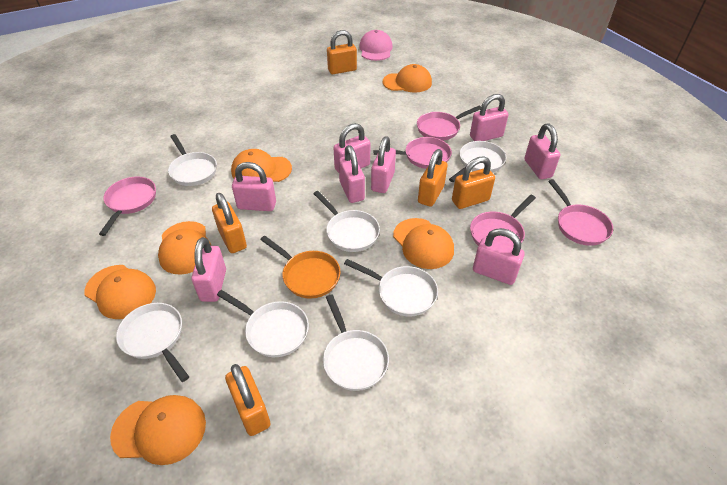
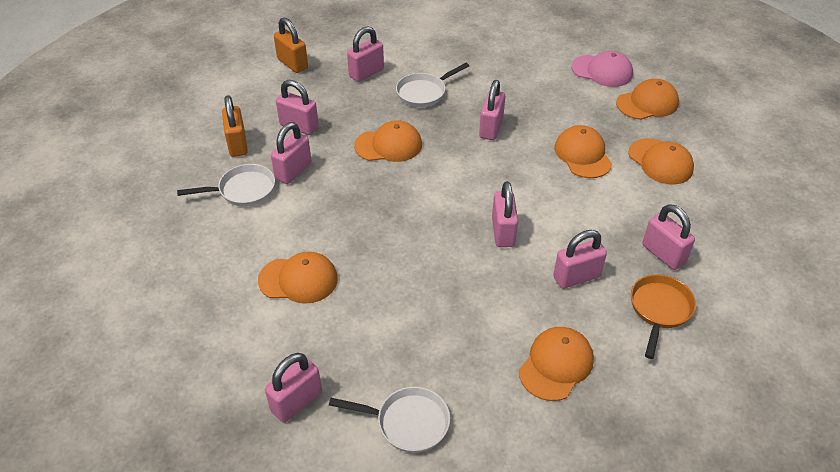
orange padlock: [212,193,247,253] [225,364,270,436] [327,30,357,74] [418,149,448,207] [452,156,495,209] = 5 -> [222,95,248,157] [274,17,308,73] = 2
pink pan: [99,177,156,236] [373,137,452,169] [417,106,481,141] [470,195,536,247] [548,179,613,246] = 5 -> none = 0
white pan: [116,303,189,382] [168,134,217,186] [217,290,309,357] [313,191,380,252] [323,294,389,391] [344,259,438,317] [449,141,506,182] = 7 -> [177,164,275,206] [329,387,450,453] [396,63,469,107] = 3

